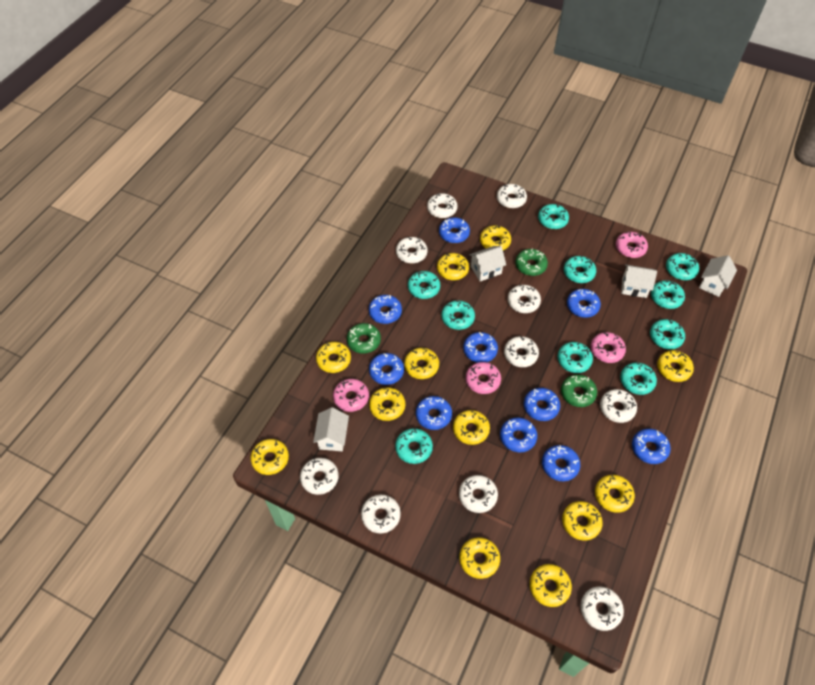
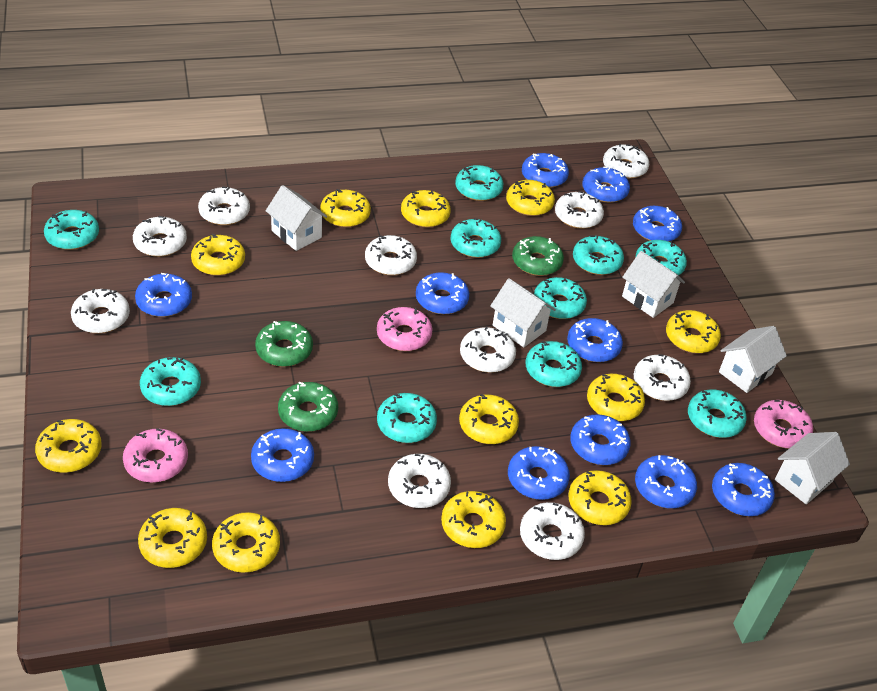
blue donut: [369,295,402,324] [369,353,404,385] [416,396,452,430] [439,217,470,243] [463,332,498,363] [500,418,537,452] [524,388,560,421] [542,445,580,481] [567,289,601,318] [632,429,671,464] = 10 -> [135,273,192,317] [251,428,314,482] [416,272,469,314] [508,446,570,500] [522,153,569,188] [567,318,623,362] [570,414,631,465] [582,166,630,203] [633,206,682,242] [635,455,697,508] [712,463,775,516] = 11
pink donut: [333,379,369,412] [466,362,501,394] [591,332,626,363] [616,232,648,258] = 4 -> [123,428,188,483] [377,307,432,351] [754,400,813,448] = 3
white house: [313,407,349,451] [469,246,506,281] [621,265,657,298] [699,255,737,297] = 4 -> [266,185,327,251] [490,278,556,347] [622,251,685,318] [719,326,787,393] [775,432,850,504] = 5

